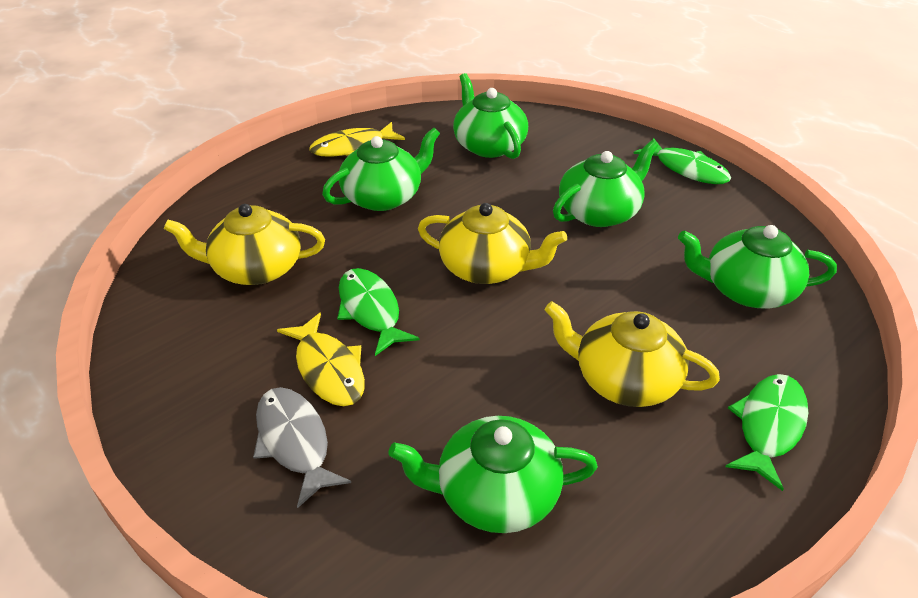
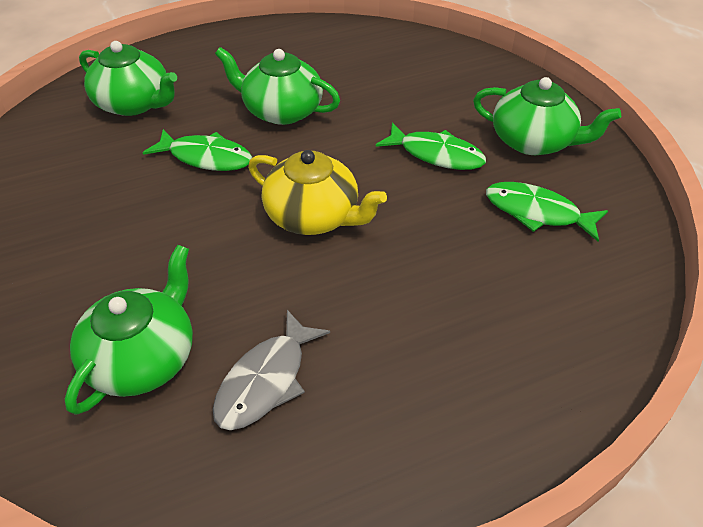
green teapot: [322,128,440,211] [389,416,598,533] [453,73,528,159] [553,140,658,227] [678,225,837,308] = 5 -> [65,245,193,415] [79,41,177,116] [215,47,340,125] [473,77,621,155] = 4
yellow fish: [277,313,365,406] [309,122,405,156] = 2 -> none = 0
yellow teapot: [164,204,325,285] [418,203,567,284] [544,301,720,407] = 3 -> [248,150,387,235] = 1

